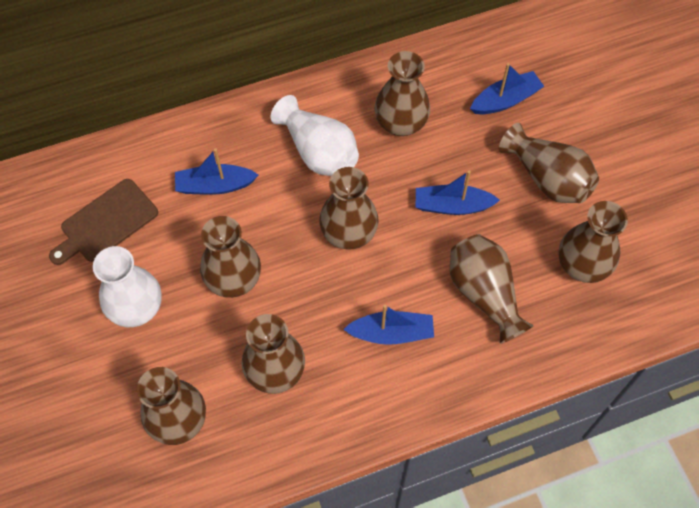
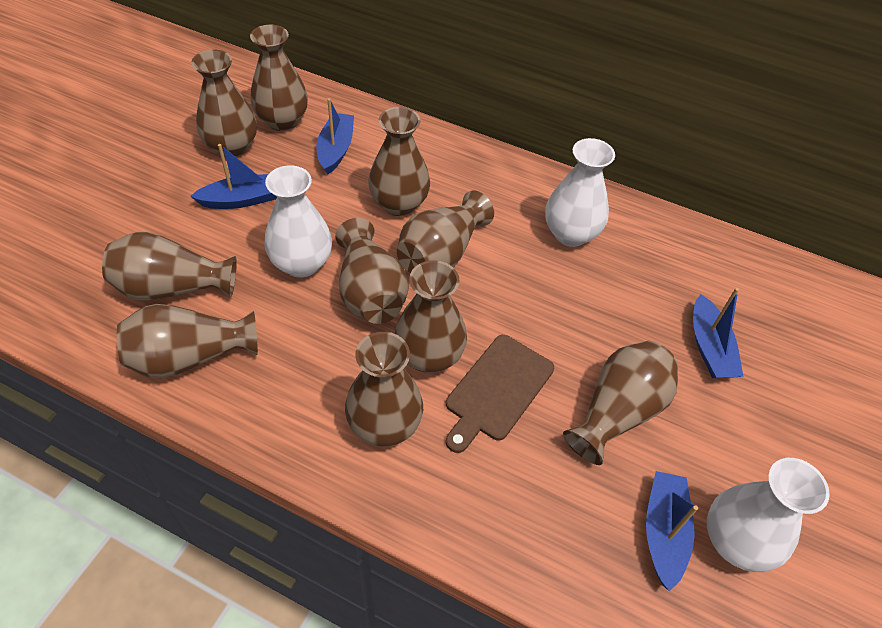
brown vase: [137,367,206,445] [200,216,261,298] [242,314,305,394] [319,167,379,250] [374,51,430,136] [450,234,534,344] [499,123,599,203] [559,201,628,283] = 8 -> [102,232,237,301] [117,304,258,378] [191,50,257,158] [250,25,308,131] [335,218,409,324] [345,332,423,446] [368,107,430,216] [394,260,467,373] [397,190,494,273] [563,341,678,465] = 10
white vase: [93,246,162,327] [271,95,359,176] = 2 -> [264,165,332,278] [545,138,615,247] [707,458,830,572] = 3

